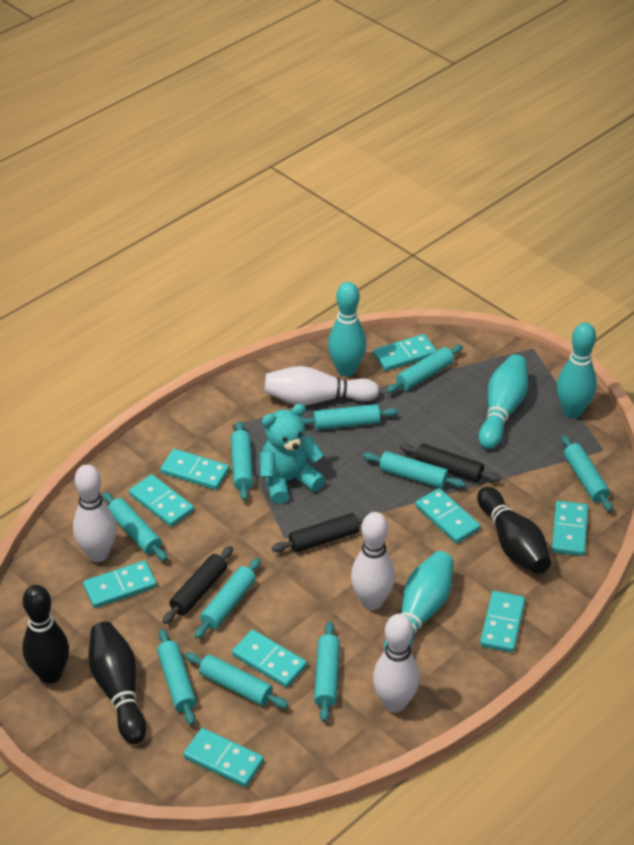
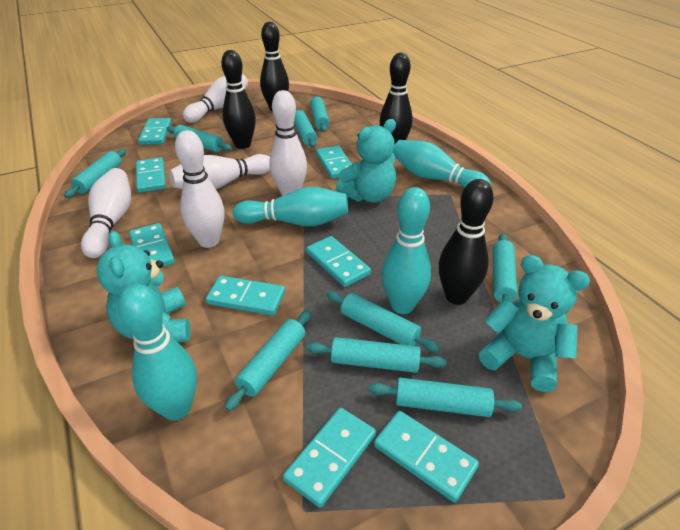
black bowling pin: [22,585,69,684] [88,622,146,744] [477,487,551,574] = 3 -> [221,50,256,149] [260,22,289,112] [380,53,412,144] [439,179,494,305] = 4
black rolling pin: [163,546,233,624] [272,513,368,553] [400,443,501,482] = 3 -> none = 0
turquoise domino: [83,560,157,608] [129,474,194,527] [160,449,229,490] [183,728,264,787] [232,630,307,688] [373,334,437,371] [416,488,480,543] [480,591,525,653] [552,501,588,556] = 9 -> [129,223,175,267] [136,157,166,193] [138,118,172,145] [206,276,285,315] [283,408,376,508] [306,236,371,287] [316,146,352,179] [374,411,479,502] = 8
turquoise rolling pin: [103,492,167,561] [157,629,197,725] [185,652,288,708] [194,558,261,639] [231,421,253,501] [302,404,398,430] [314,622,340,722] [363,451,465,488] [386,345,463,393] [562,435,613,512] = 10 -> [64,149,126,198] [166,125,232,152] [225,310,311,411] [294,109,317,148] [306,337,447,373] [310,96,329,132] [326,291,440,352] [369,378,522,417] [493,233,518,302] = 9
turquoise teddy bear: [260,404,325,504] = 1 -> [96,231,190,342] [336,119,396,203] [479,255,590,392] = 3
white bowling pin: [73,464,116,562] [264,366,379,405] [351,512,395,610] [373,614,420,713] = 4 -> [81,168,131,258] [169,154,270,189] [175,130,225,248] [183,74,248,123] [269,90,307,196] = 5

